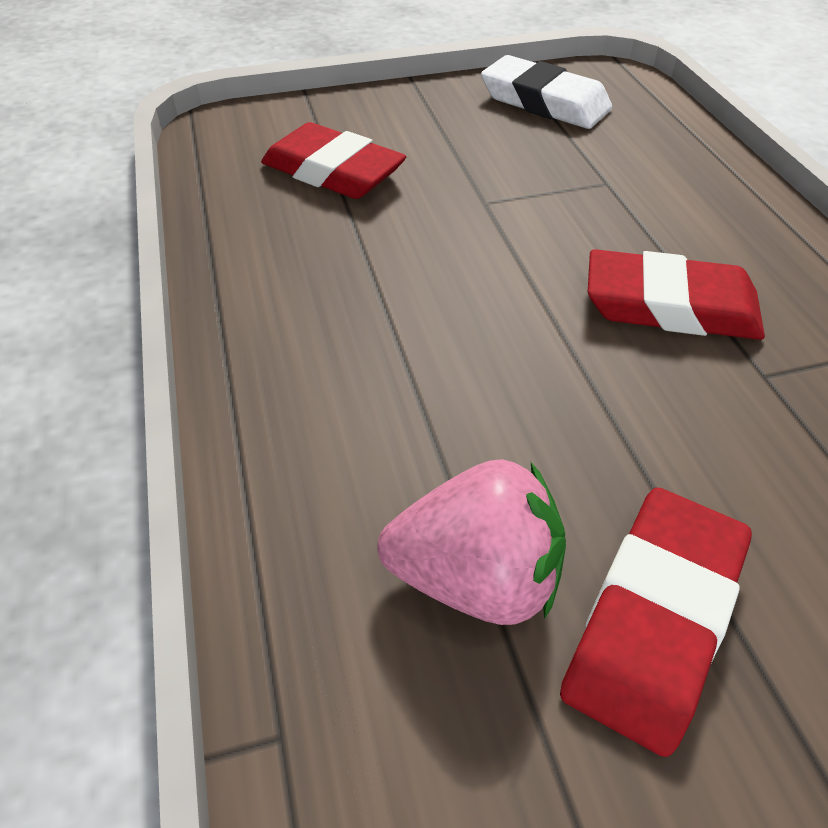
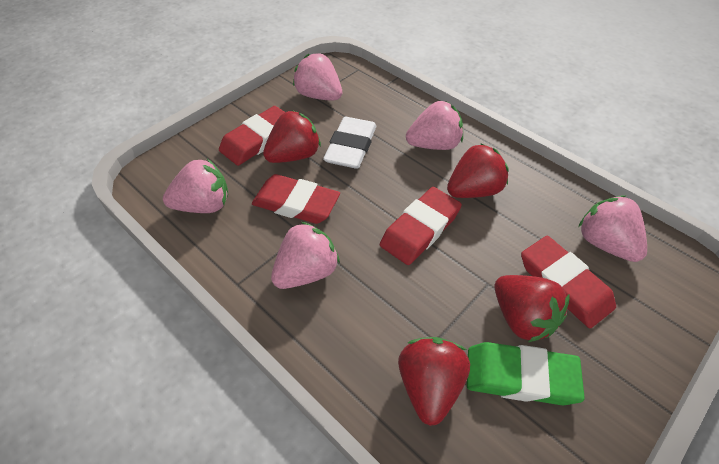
green eraser: none = 0 -> [467,342,585,405] = 1
pink strawberry: [378,459,566,625] = 1 -> [163,159,228,213] [271,222,340,289] [293,53,342,100] [406,101,463,150] [578,196,647,262] = 5
red eraser: [261,122,406,199] [560,488,752,757] [588,249,765,340] = 3 -> [219,106,285,166] [252,174,340,224] [380,187,462,265] [521,236,616,328] = 4
red strawberry: none = 0 -> [263,110,321,163] [398,337,470,426] [447,143,509,198] [495,275,569,342] = 4

